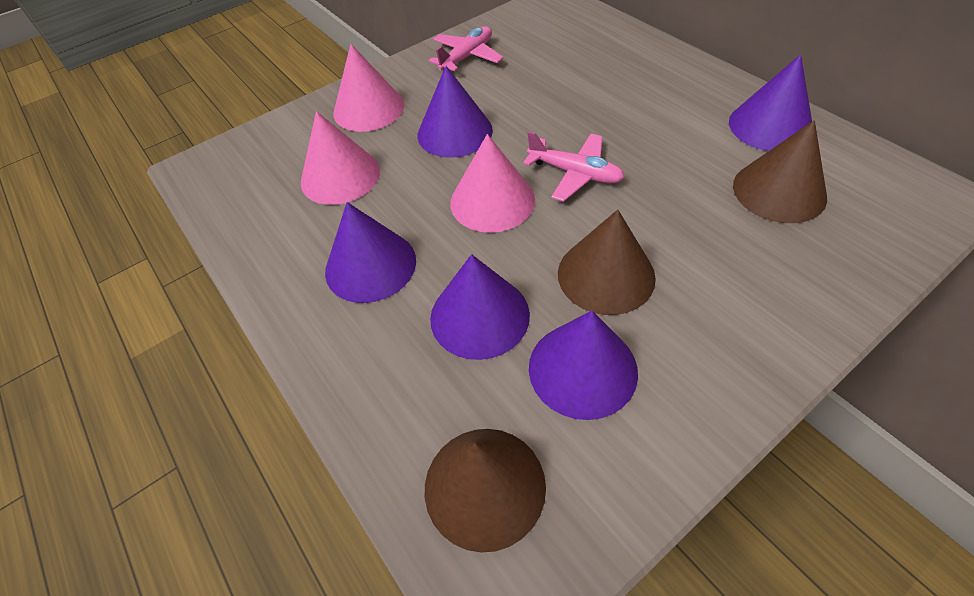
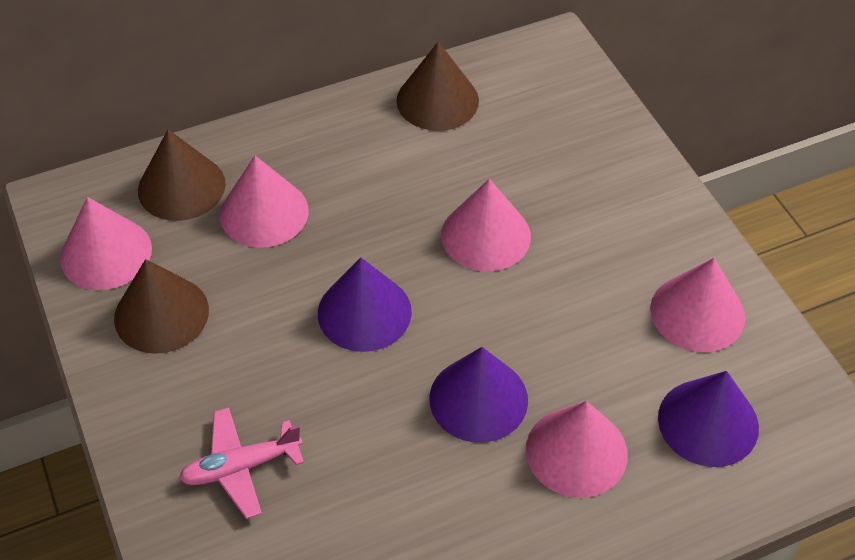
pink cone: [301,111,380,205] [334,44,404,132] [450,134,535,233] = 3 -> [60,197,152,290] [220,156,309,248] [441,179,531,271] [526,401,628,498] [650,258,745,352] = 5
pink plane: [429,26,504,71] [523,131,625,202] = 2 -> [179,407,304,519] = 1
purple cone: [325,202,416,303] [418,66,493,158] [430,254,530,360] [529,311,638,420] [729,55,812,151] = 5 -> [318,257,412,352] [430,347,528,443] [658,371,759,467] = 3

